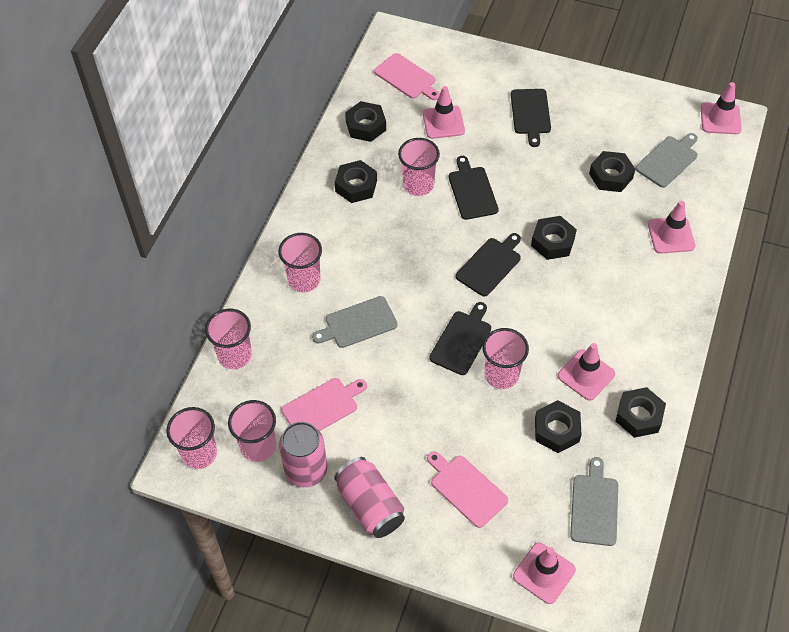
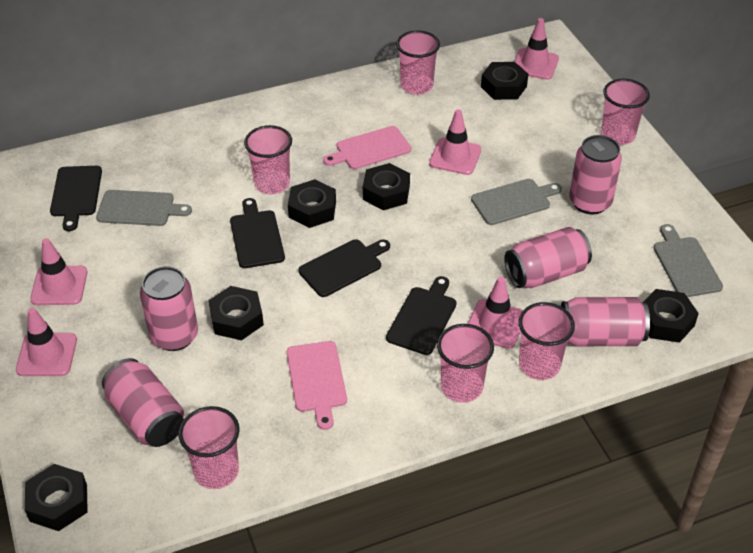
pink can: [279,422,327,487] [334,457,405,538] = 2 -> [102,358,184,447] [140,266,198,351] [504,227,592,288] [561,297,650,346] [569,135,622,214] = 5
pink cutting board: [282,378,367,431] [374,53,440,100] [427,451,508,528] = 3 -> [287,341,347,430] [323,126,411,169] = 2

